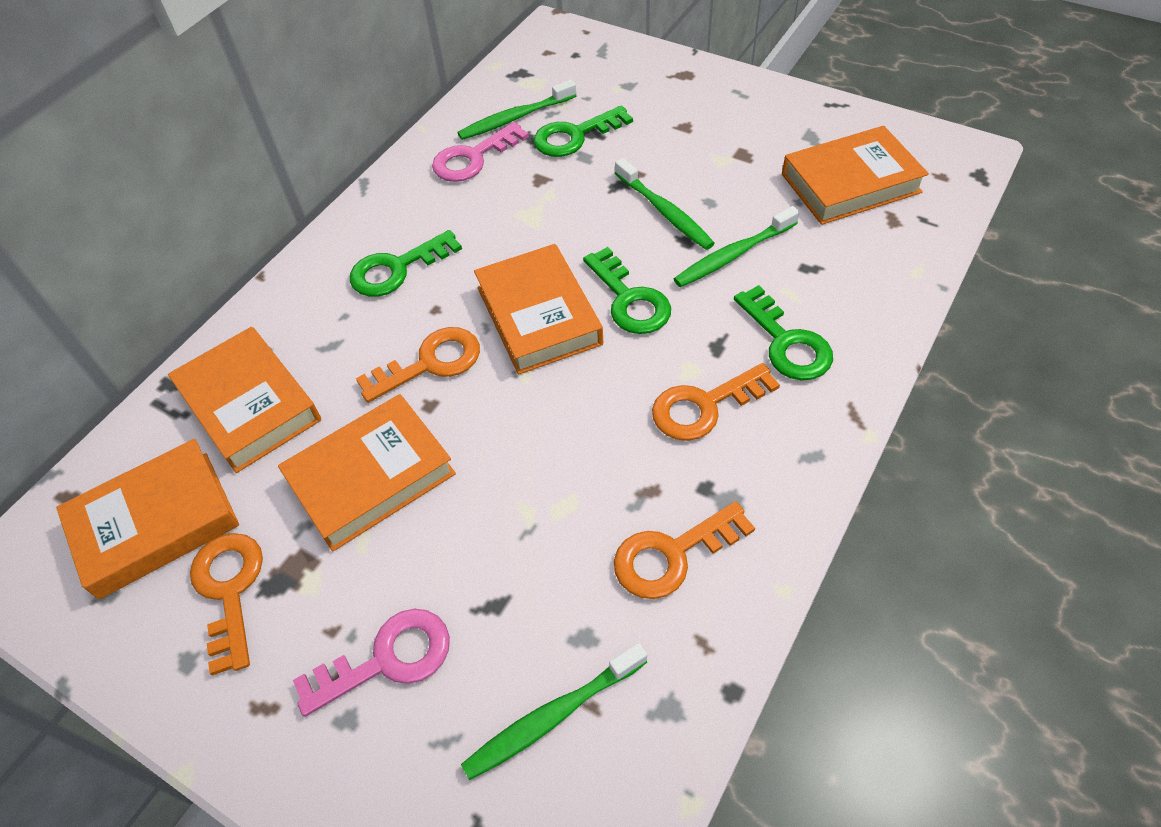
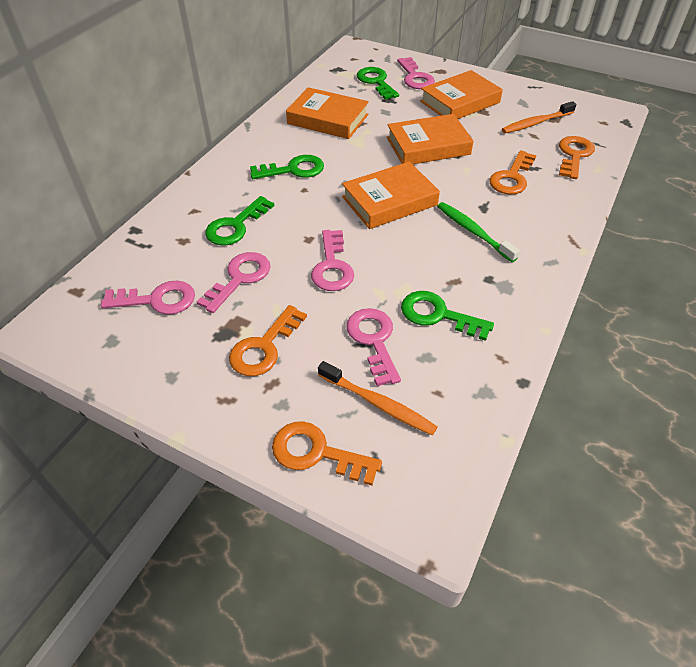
green toothbrush: [457,80,577,140] [461,643,647,780] [615,158,715,250] [674,206,800,287] = 4 -> [437,202,520,262] = 1
orange book: [56,439,239,599] [168,327,321,473] [278,394,456,551] [474,244,603,375] [782,126,929,225] = 5 -> [286,87,369,139] [342,161,440,229] [387,114,473,164] [420,70,503,119] = 4
orange toothbrush: none = 0 -> [318,361,437,436] [502,101,576,133] = 2
pink key: [293,609,450,717] [432,122,529,182] = 2 -> [101,280,195,315] [196,252,270,313] [311,230,354,291] [346,308,401,386] [397,57,435,89] = 5

